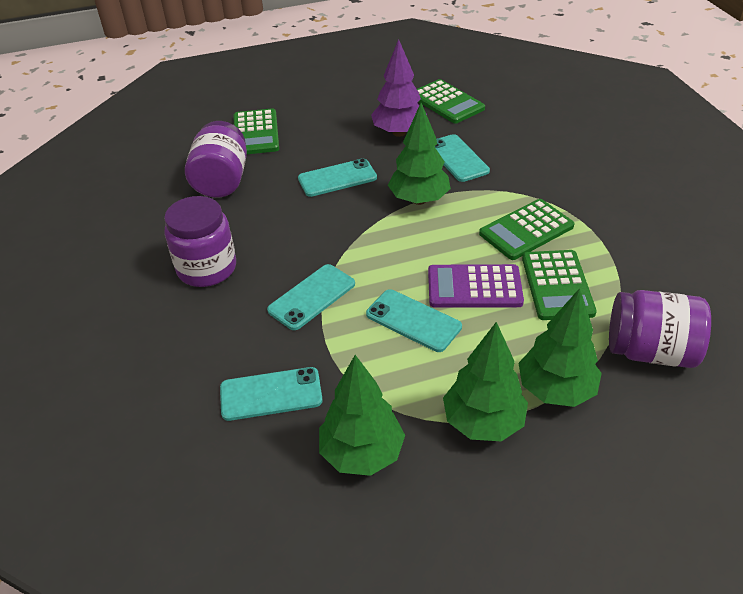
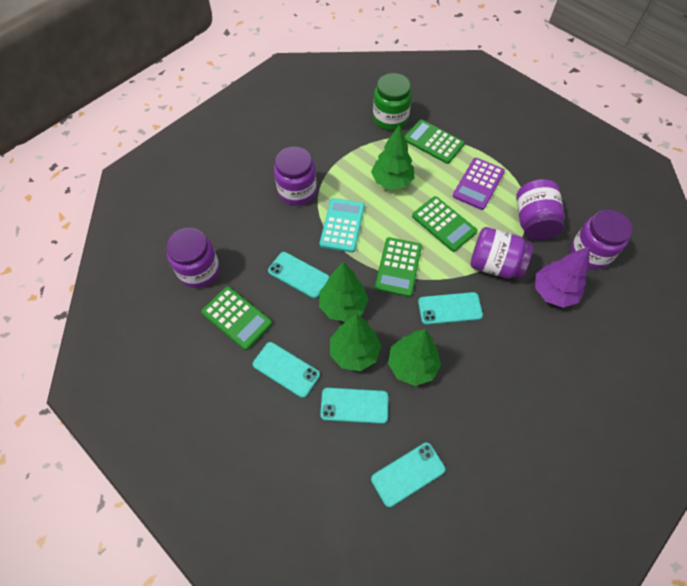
green jar: none = 0 -> [373,73,412,130] = 1
purple jar: [164,196,236,287] [185,121,247,198] [609,290,711,368] = 3 -> [166,228,220,288] [274,147,317,206] [470,227,533,279] [516,179,565,240] [571,210,633,270] = 5
turquoise calculator: none = 0 -> [320,198,365,252] = 1

